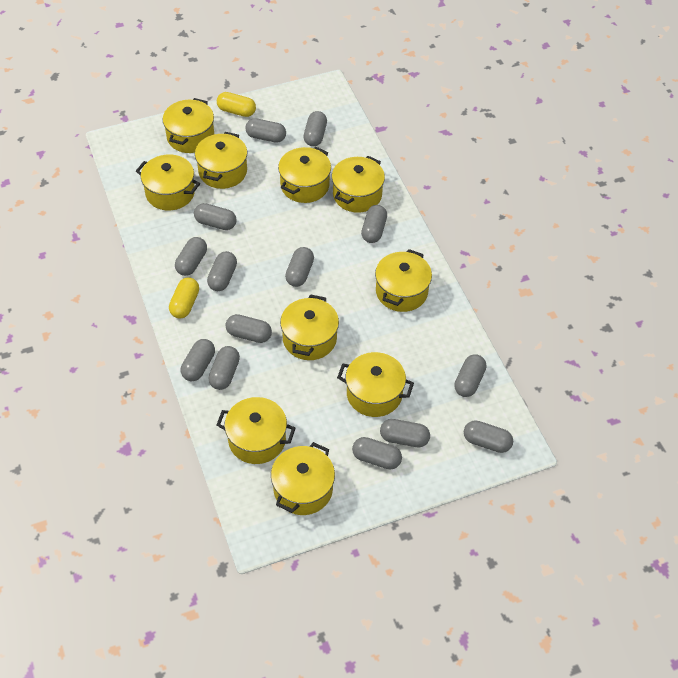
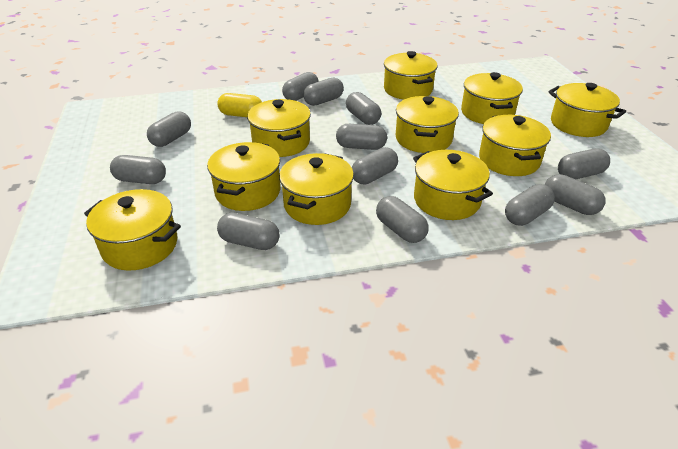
grey capsule: [175,237,207,276] [181,339,215,381] [194,203,237,230] [207,251,237,291] [208,346,240,390] [226,314,272,343] [245,118,286,143] [285,247,314,287] [304,111,327,146] [352,437,402,469] [361,205,387,243] [380,419,430,447] [454,354,486,397] [464,420,513,453] = 14 -> [110,155,166,184] [147,111,191,147] [217,213,279,250] [282,72,319,101] [303,77,344,106] [336,124,387,150] [346,92,381,125] [352,147,398,184] [376,196,429,243] [505,184,555,226] [545,174,605,215] [558,148,610,179] = 12
yellow capsule: [169,277,199,319] [217,92,256,117] = 2 -> [217,93,262,117] = 1

